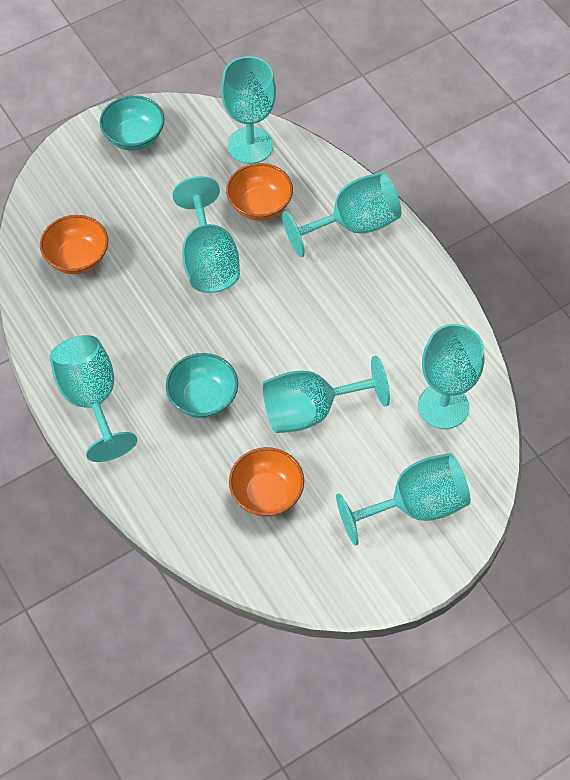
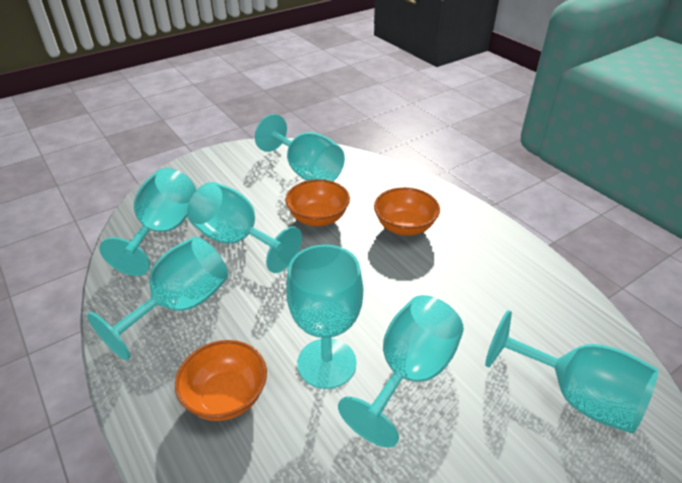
turquoise bowl: [100,95,164,150] [166,353,238,418] = 2 -> none = 0

